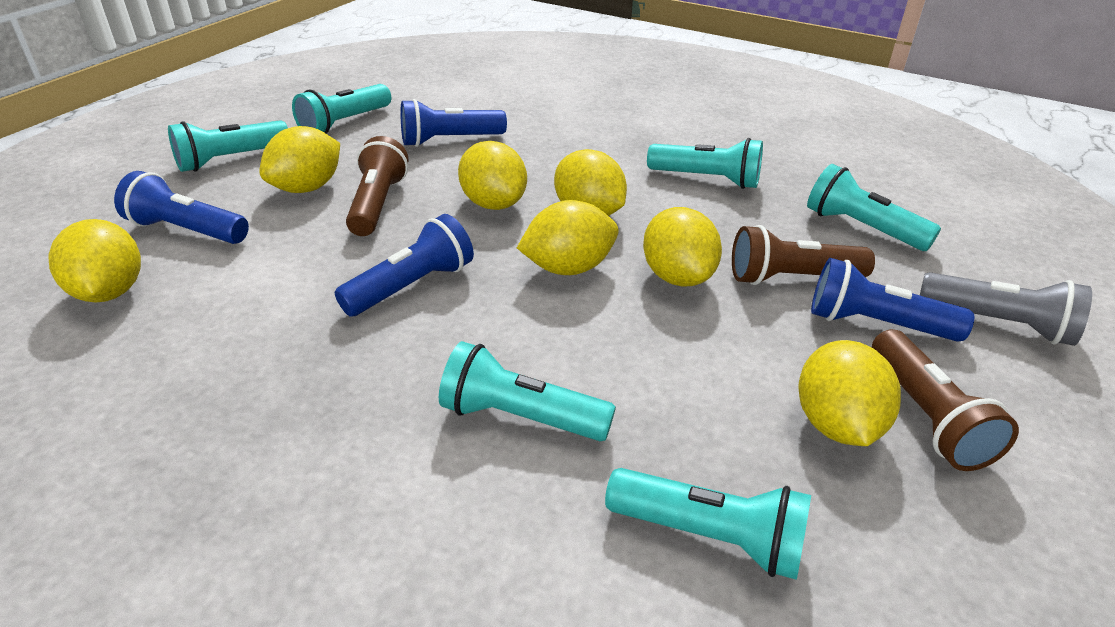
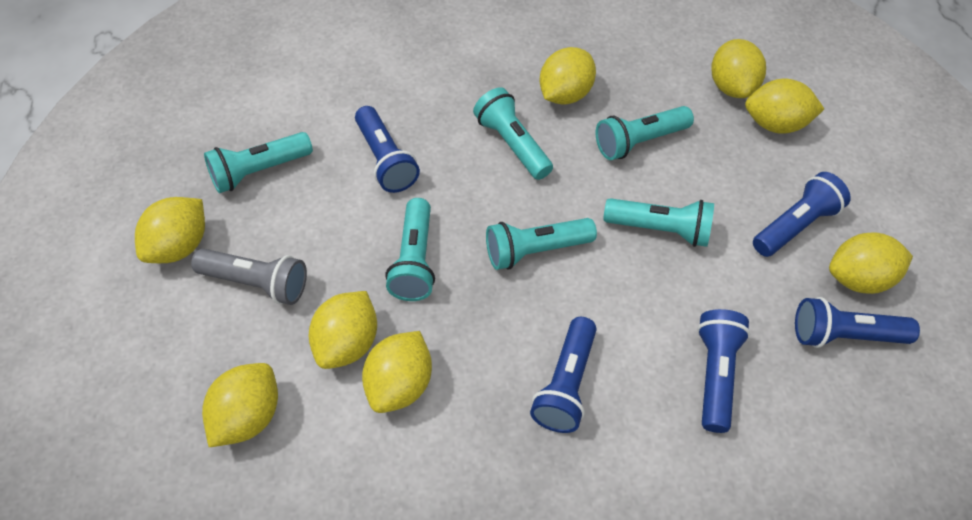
blue flashlight: [114,171,249,244] [335,214,474,317] [400,99,507,147] [811,258,974,342] = 4 -> [355,106,420,193] [530,317,597,433] [697,309,750,433] [753,172,851,257] [795,297,920,348] = 5
brown flashlight: [346,136,408,236] [732,225,875,285] [872,329,1019,471] = 3 -> none = 0
yellow lemon: [48,219,141,302] [259,126,340,193] [458,141,527,210] [517,200,619,275] [554,149,627,216] [643,207,722,287] [798,340,901,446] = 7 -> [135,197,205,263] [202,363,278,447] [308,291,377,369] [362,331,432,413] [540,47,596,105] [711,39,766,98] [745,79,824,134] [829,232,913,294] = 8

